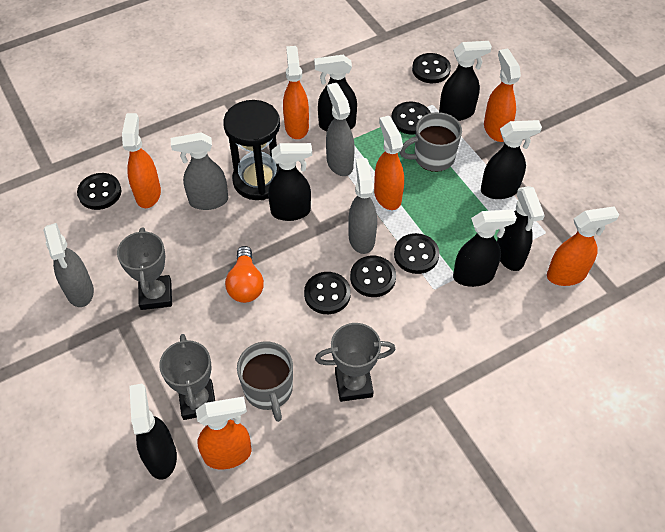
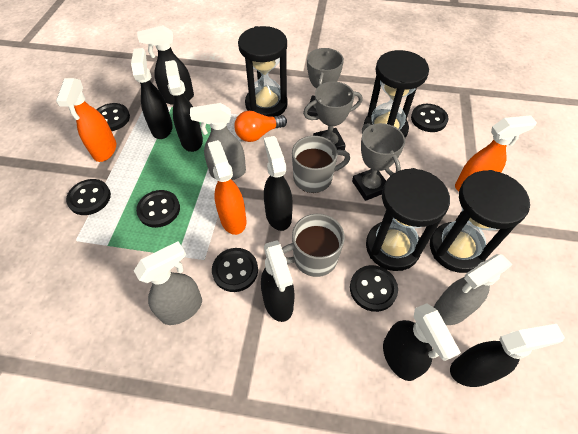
black hourglass: [223,100,280,200] = 1 -> [238,26,288,117] [364,50,429,138] [366,168,450,271] [430,170,530,273] = 4
grey spray bottle: [43,223,94,307] [171,132,228,210] [326,83,355,176] [348,158,377,254] = 4 -> [134,241,202,325] [190,103,246,180] [434,254,512,325] = 3
orange spray bottle: [122,113,161,208] [196,396,251,469] [283,46,309,139] [374,116,404,210] [484,49,521,142] [547,206,619,286] = 6 -> [56,78,116,162] [208,140,247,235] [455,115,537,191] = 3

